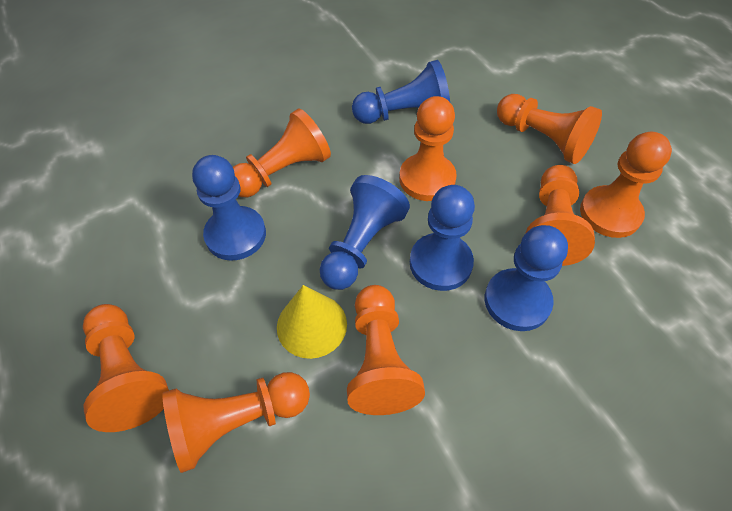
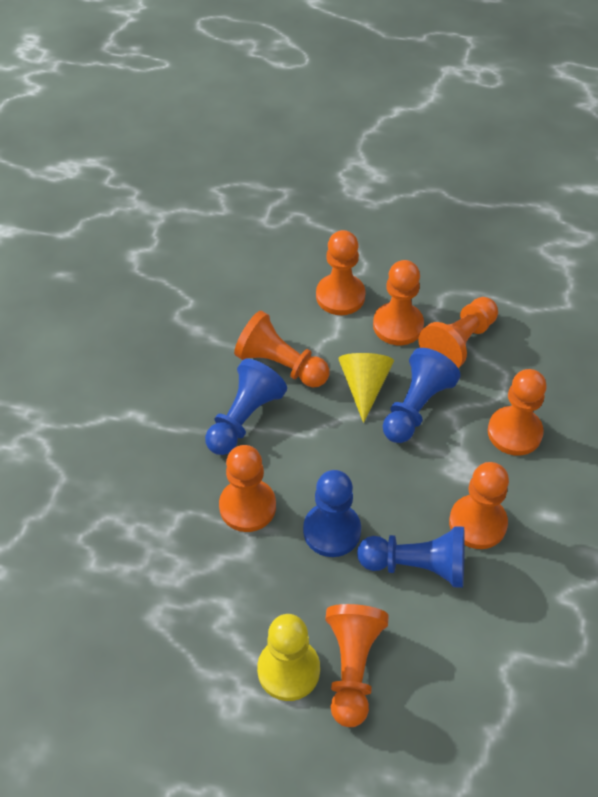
blue pawn: [192,155,266,261] [320,175,410,290] [352,60,450,124] [410,185,475,291] [485,225,568,331] = 5 -> [205,359,287,455] [303,470,361,557] [357,526,465,588] [383,348,461,443] = 4
yellow pawn: none = 0 -> [257,614,320,701] = 1

